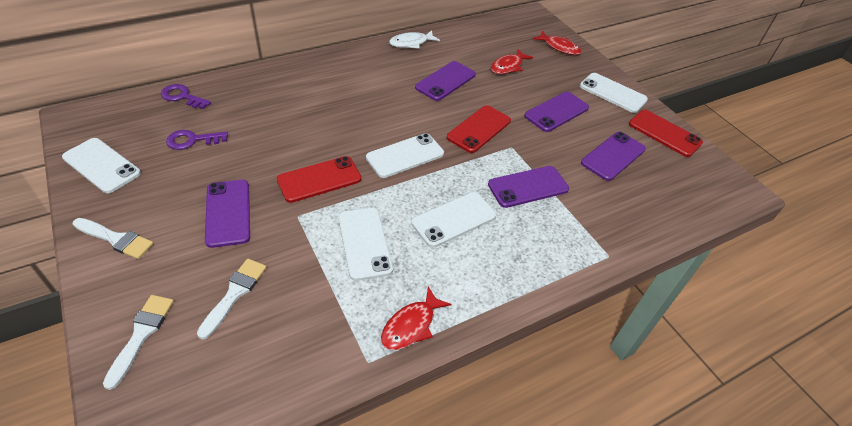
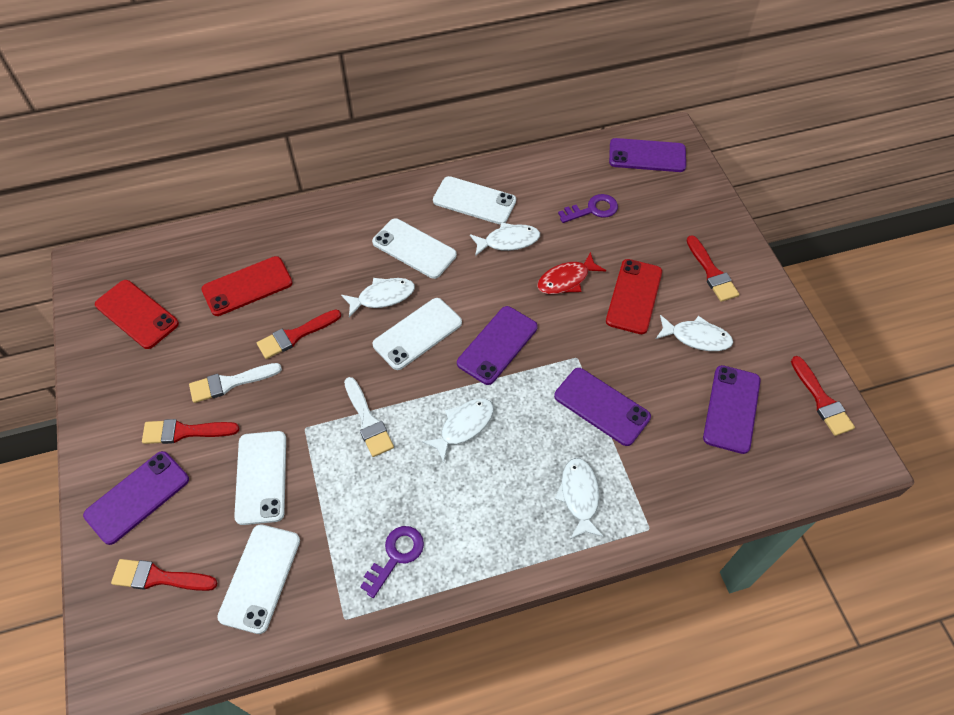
red brush: none = 0 -> [111,559,218,591] [142,419,239,444] [257,310,341,359] [686,235,739,302] [791,356,855,436] = 5
red fish: [381,287,452,350] [491,49,533,74] [533,31,582,55] = 3 -> [537,252,606,294] = 1
white brush: [73,218,154,259] [103,295,174,390] [197,259,267,340] = 3 -> [189,363,282,403] [344,377,394,457] = 2
white fish: [389,30,440,49] = 1 -> [341,278,415,317] [422,398,494,463] [470,222,540,256] [555,458,604,539] [656,315,733,351] = 5

